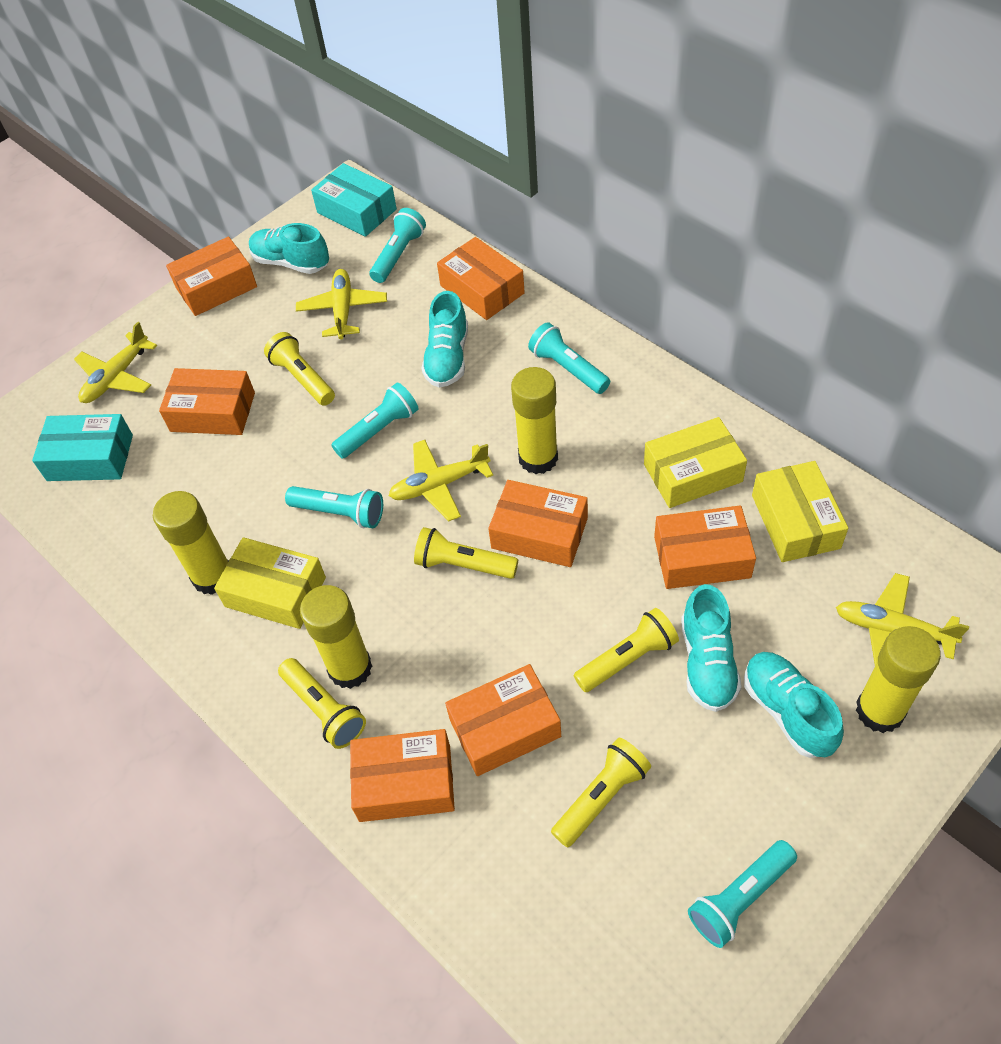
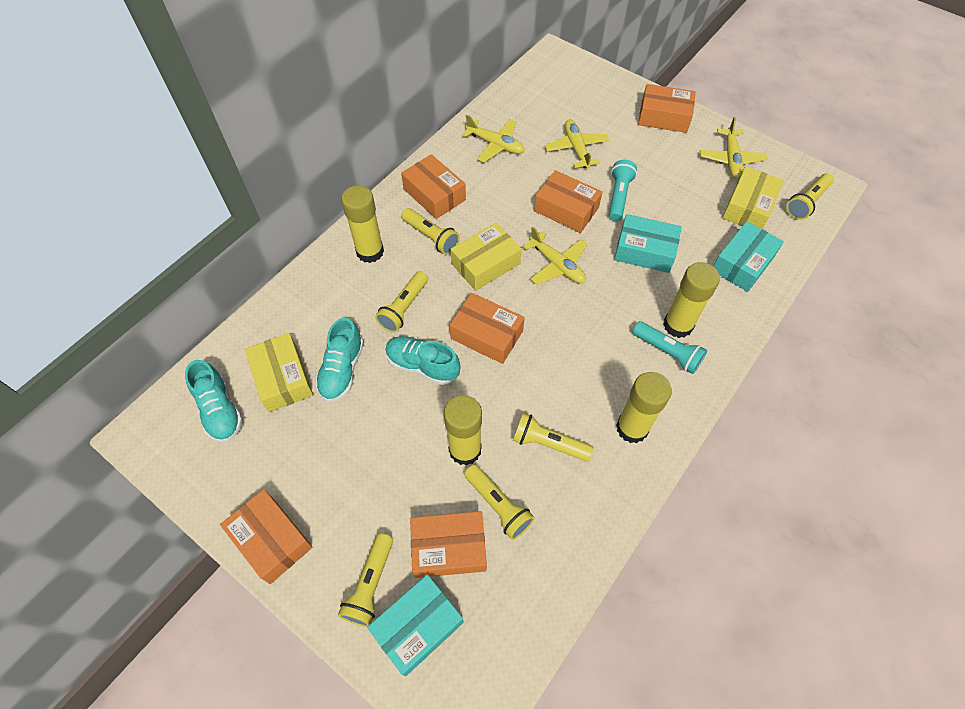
orange box: [159,368,255,435] [166,237,257,316] [350,729,455,822] [437,237,525,320] [445,664,561,776] [488,480,588,567] [654,506,756,589] = 7 -> [220,489,313,584] [401,154,466,219] [410,511,487,578] [449,293,525,364] [534,170,602,233] [638,84,696,133] = 6
turquoise box: [32,414,133,481] [311,163,397,237] = 2 -> [367,574,464,676] [614,214,682,273] [713,221,784,292] = 3
turquoise flashlight: [285,486,383,528] [331,382,418,459] [370,208,426,283] [528,322,610,394] [688,840,797,948] = 5 -> [609,160,637,221] [632,321,707,374] = 2
turquoise shoe: [249,223,329,274] [421,291,468,388] [681,584,742,712] [744,652,844,758] = 4 -> [185,360,243,442] [315,318,364,402] [385,336,461,385] = 3
yellow flashlight: [264,332,335,406] [278,658,366,749] [414,527,518,579] [551,738,651,848] [574,608,679,692] = 5 -> [338,533,393,627] [375,271,428,333] [401,208,460,255] [464,464,535,540] [513,413,594,462] [786,174,834,220] = 6

